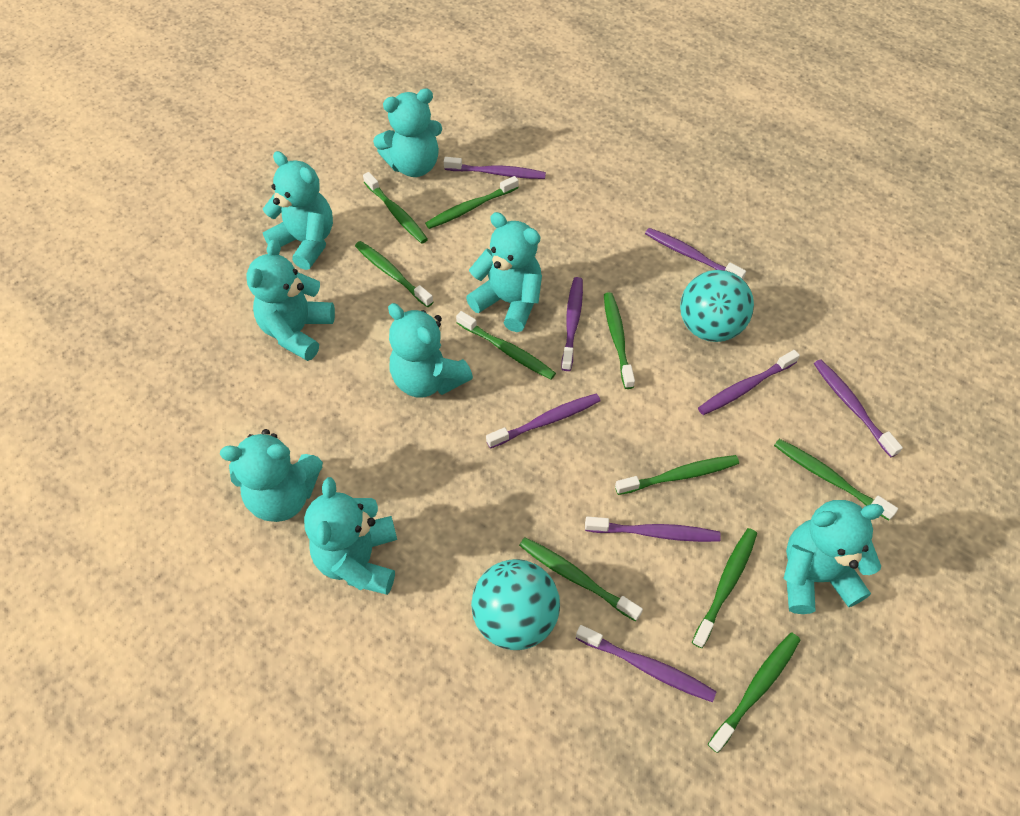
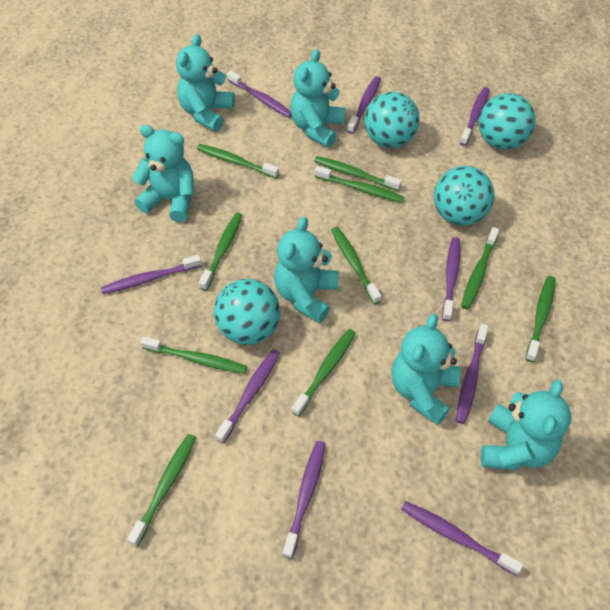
purple toothbrush: [444,157,546,179] [486,393,601,449] [561,277,583,371] [576,625,716,702] [585,516,721,542] [645,228,746,279] [698,350,800,415] [814,359,903,457] = 8 -> [101,255,202,294] [215,349,280,443] [227,71,291,118] [282,441,326,559] [347,76,381,134] [401,501,523,576] [442,237,460,321] [456,324,489,424] [460,87,490,146] = 9
turquoise ball: [471,559,560,650] [680,270,754,342] = 2 -> [214,279,280,345] [364,92,420,148] [434,166,494,226] [479,93,535,150] = 4
turquoise teddy bear: [220,429,323,522] [247,239,335,361] [263,151,333,270] [304,477,397,595] [373,88,442,177] [388,303,473,397] [466,212,542,332] [783,500,884,614] = 8 -> [132,125,194,222] [176,34,235,131] [274,217,339,323] [290,49,345,147] [391,314,461,425] [481,380,571,470] = 6

